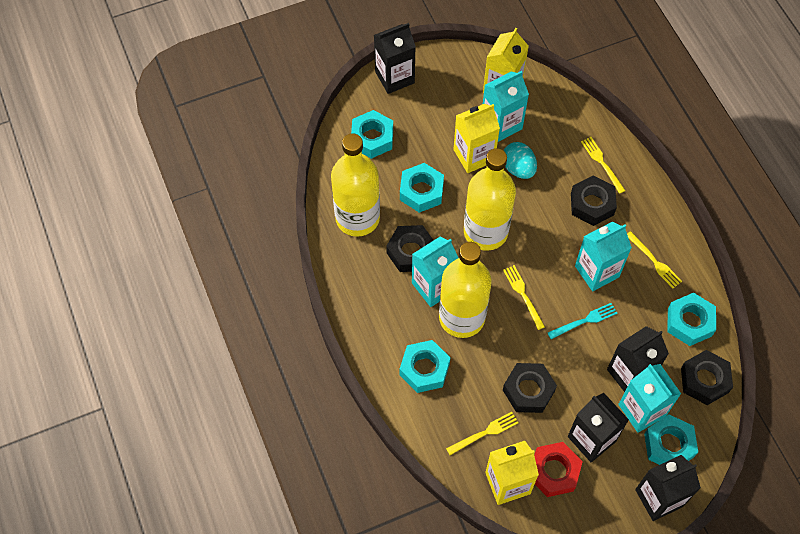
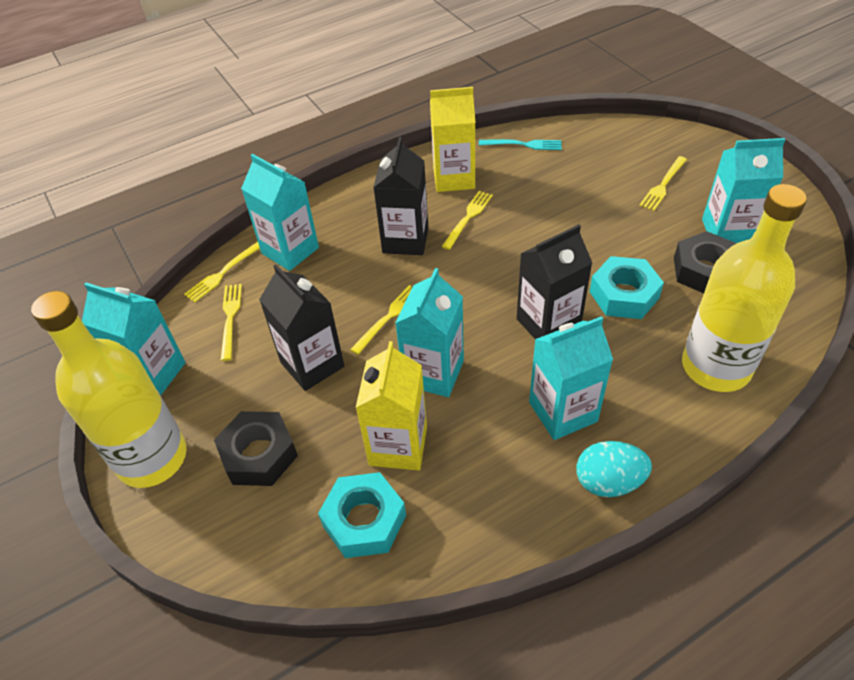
black carton: [374,23,416,94] [568,393,629,462] [607,326,669,392] [635,455,701,521] = 4 -> [259,264,344,391] [373,137,428,255] [517,224,592,339] = 3
black nut: [386,225,434,272] [503,363,557,413] [571,175,617,226] [681,350,733,405] = 4 -> [214,411,298,486] [674,231,736,293] = 2
red nut: [534,442,583,497] = 1 -> none = 0
turquoise carton: [412,237,458,307] [483,71,529,142] [575,222,632,291] [618,364,681,433] = 4 -> [82,282,185,395] [241,154,319,271] [395,268,464,397] [529,316,613,440] [702,138,785,243] = 5
turquoise nut: [351,110,393,159] [399,340,450,393] [400,163,444,213] [644,414,698,465] [668,293,716,346] = 5 -> [318,472,406,558] [590,256,664,319] = 2
yellow bottle: [331,133,380,237] [439,242,492,338] [464,148,516,251] = 3 -> [31,291,187,488] [682,184,807,392] = 2
yellow carton: [453,104,500,173] [483,28,529,93] [485,441,539,505] = 3 -> [356,341,427,470] [430,87,476,192] = 2
yellow fork: [446,412,518,455] [503,265,545,330] [581,137,626,194] [627,231,682,288] = 4 -> [184,242,260,302] [221,284,242,361] [350,285,411,355] [442,191,493,250] [639,156,687,211] = 5

